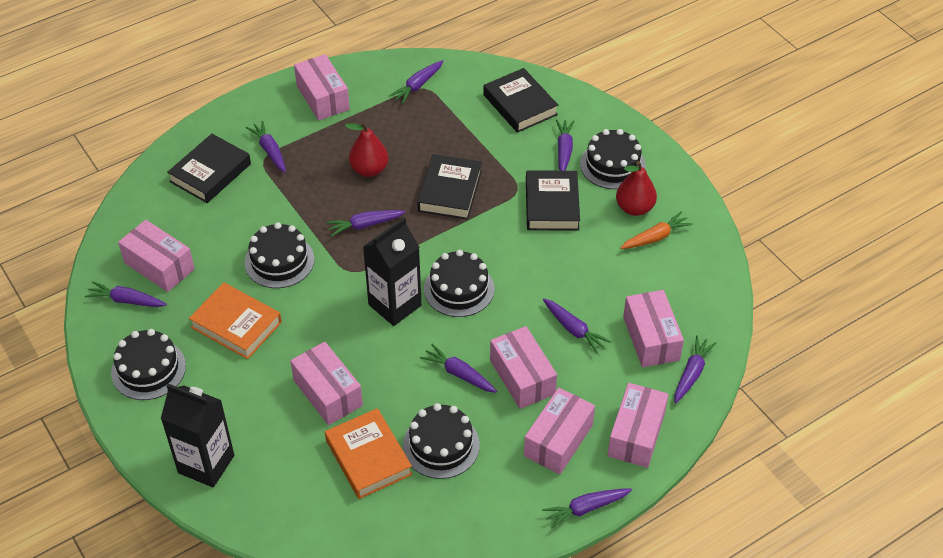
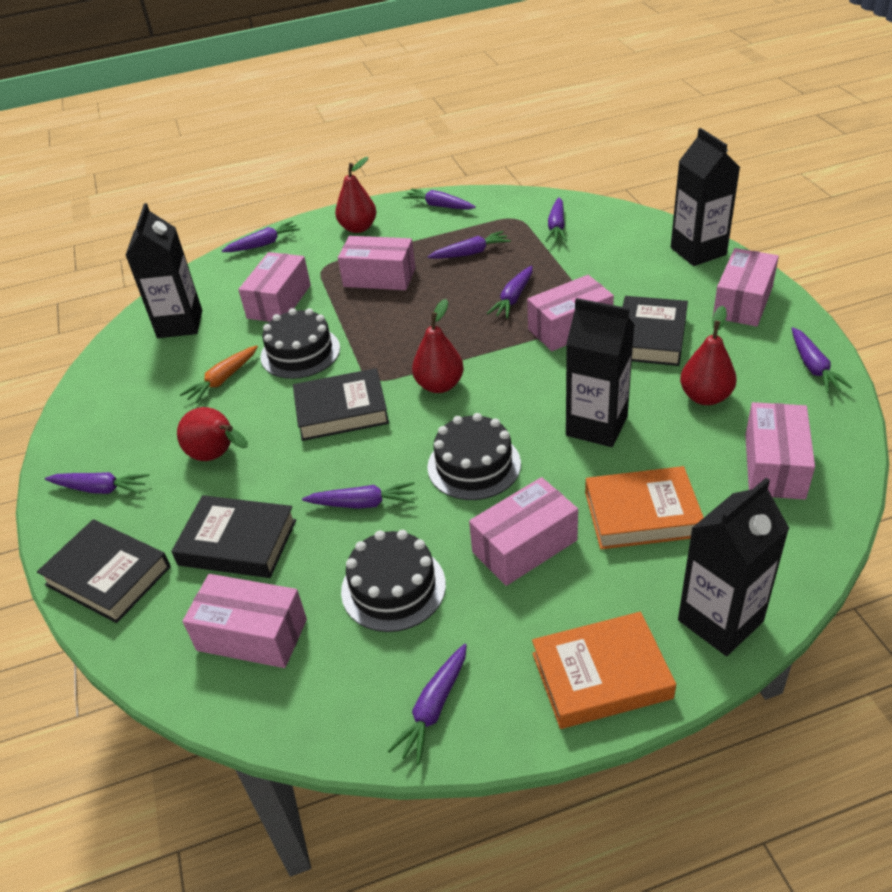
black cake: [111,329,186,400] [245,222,314,288] [403,403,480,479] [424,250,494,317] [580,129,646,189] = 5 -> [260,308,340,379] [341,530,446,632] [427,413,521,500] = 3
black carton: [161,384,234,487] [363,218,422,326] = 2 -> [125,203,202,338] [566,298,635,447] [671,128,740,266] [678,478,789,656] = 4
red pear: [345,121,389,177] [616,161,657,216] = 2 -> [177,407,248,461] [335,157,376,233] [412,299,464,393] [680,306,737,405] = 4

